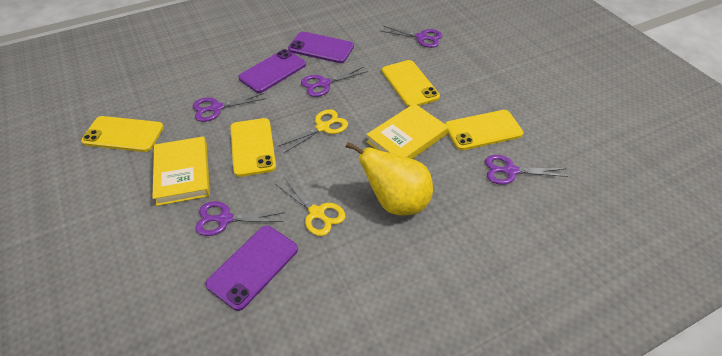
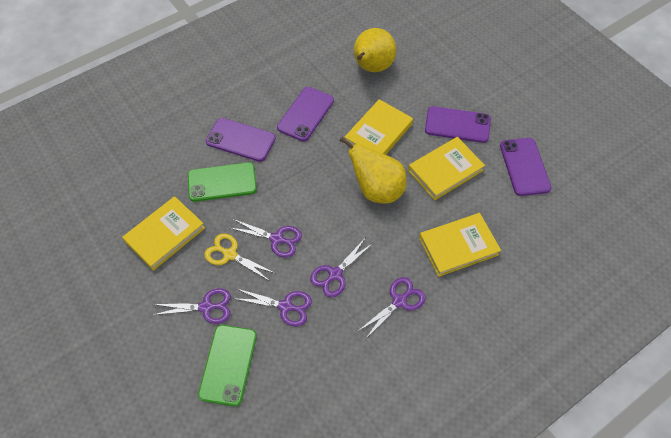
green phone: none = 0 -> [188,162,257,202] [198,325,257,406] = 2
purple phone: [205,226,298,311] [238,49,306,93] [288,32,354,63] = 3 -> [206,118,276,162] [277,87,334,142] [425,106,491,143] [500,138,551,196] = 4
yellow book: [152,136,210,206] [366,103,448,159] = 2 -> [122,196,205,271] [345,99,413,155] [408,137,485,200] [419,213,501,277] = 4
yellow pear: [346,142,433,216] = 1 -> [339,137,407,204] [354,28,396,72] = 2
yellow phone: [81,116,164,152] [230,118,276,177] [382,60,440,107] [445,110,523,150] = 4 -> none = 0
yellow scissors: [276,177,345,236] [277,109,348,154] = 2 -> [204,233,275,281] = 1

